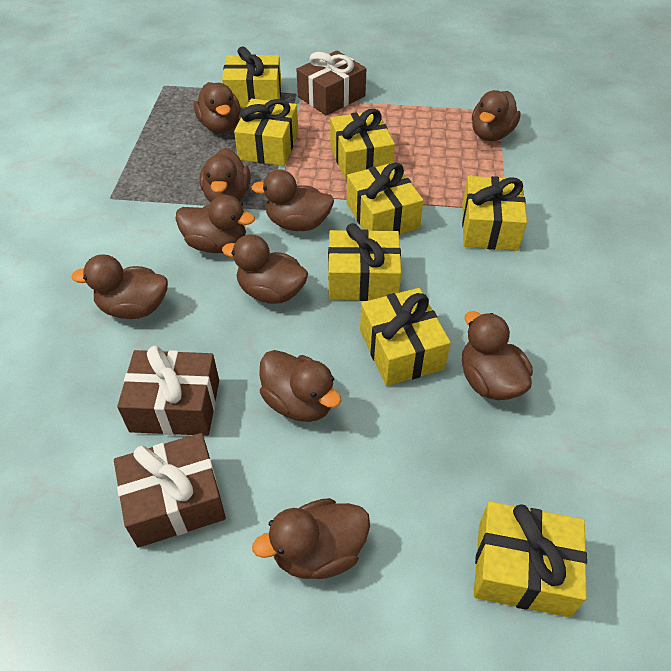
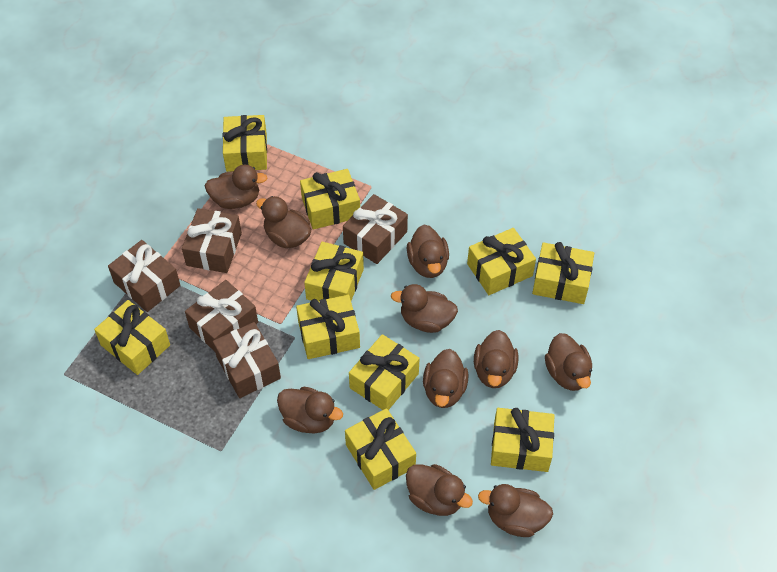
brown gift: [114,433,226,548] [117,346,219,436] [296,50,366,116] = 3 -> [108,240,180,312] [182,208,242,273] [185,280,258,352] [213,322,281,398] [343,194,408,264] = 5
yellow gift: [222,46,281,108] [234,99,298,166] [328,223,401,301] [330,109,395,180] [347,162,424,235] [360,288,451,386] [462,176,527,251] [474,502,587,617] = 8 -> [94,300,170,375] [222,115,267,172] [296,295,360,359] [300,169,360,230] [304,242,364,301] [345,408,416,490] [349,334,420,410] [467,228,536,295] [491,408,555,472] [532,242,594,304] = 10

